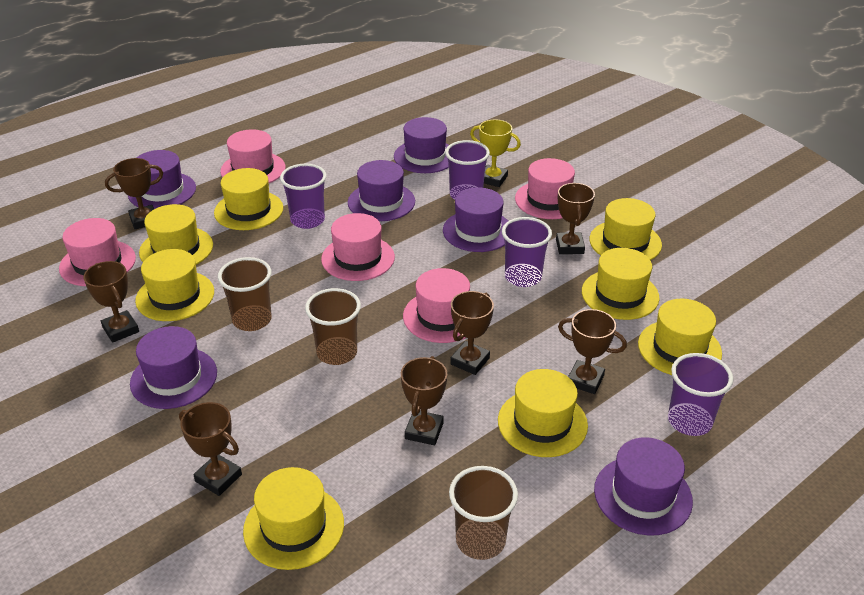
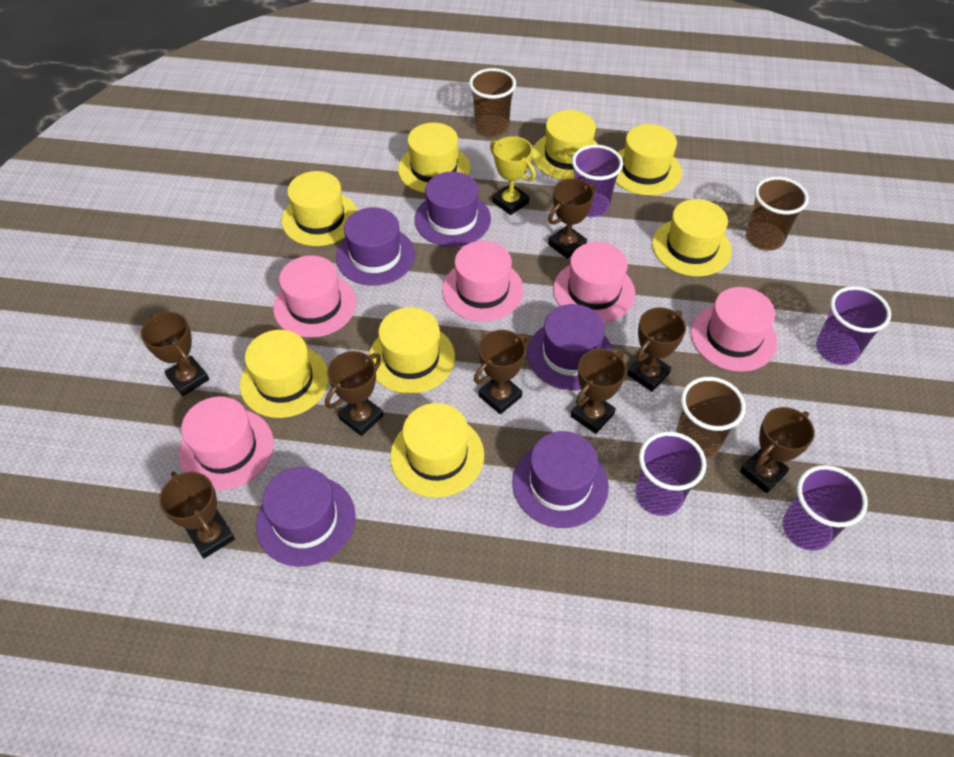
brown trophy: [83,261,139,343] [105,158,163,229] [179,402,242,496] [401,356,447,445] [450,291,494,375] [556,183,595,254] [558,309,627,394] = 7 -> [141,312,209,396] [159,471,235,558] [325,351,383,436] [474,330,529,414] [548,178,596,259] [571,349,627,434] [627,307,686,392] [740,407,815,493] = 8
purple hat: [128,150,196,209] [130,326,217,409] [348,160,415,221] [394,117,449,173] [443,188,508,252] [594,437,693,536] = 6 -> [256,467,356,567] [336,207,415,286] [414,172,491,247] [512,431,609,528] [527,304,613,390] = 5

